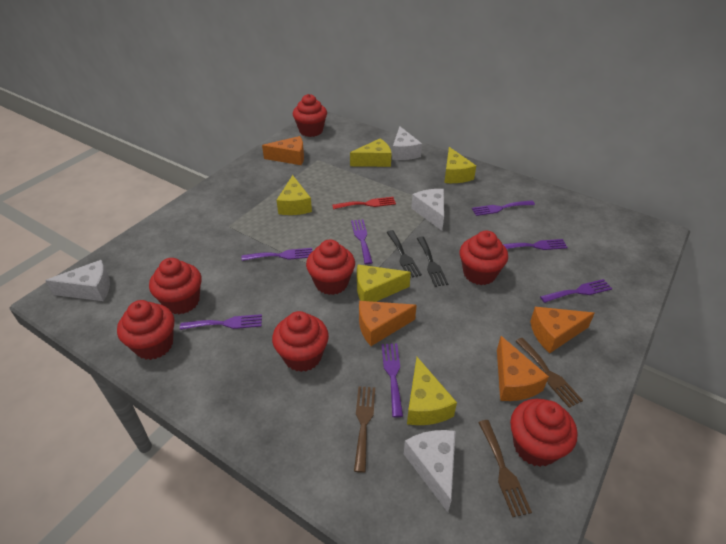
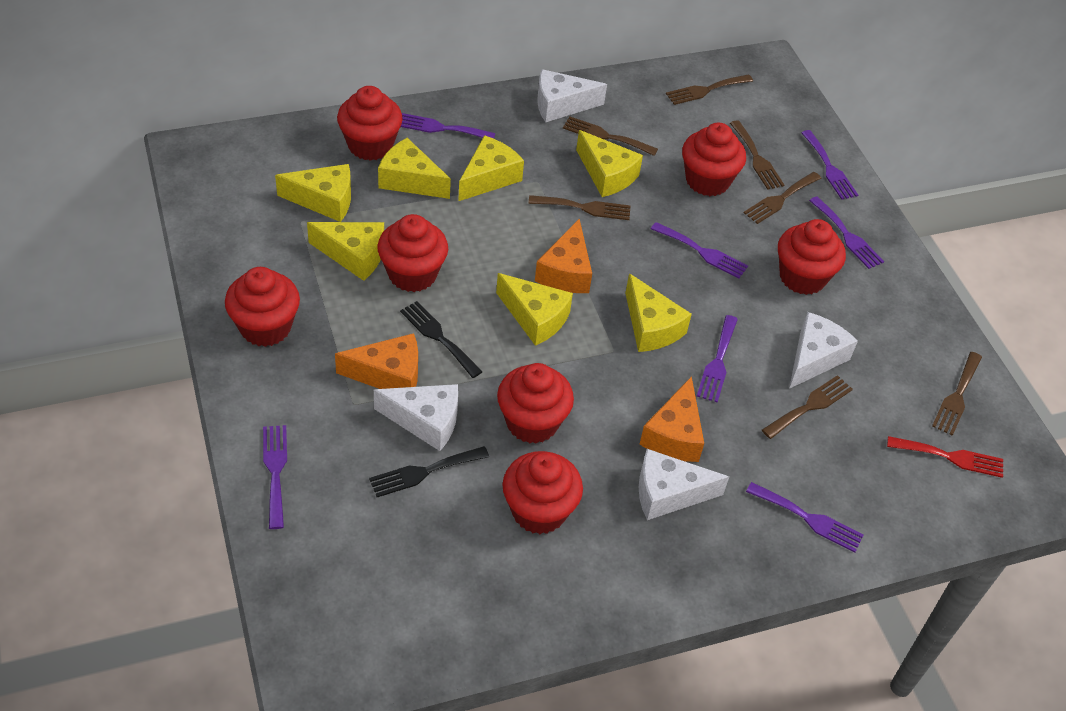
brown fork: [354,386,375,473] [478,420,532,517] [516,338,583,408] = 3 -> [528,195,631,220] [563,117,658,156] [666,74,753,105] [730,121,784,190] [744,172,821,224] [762,375,853,439] [932,352,982,436] = 7
orange cheese: [262,136,304,165] [359,301,417,346] [497,336,549,401] [530,307,595,353] = 4 -> [335,333,418,389] [535,219,592,293] [639,376,704,462] = 3
yellow cheese: [277,175,312,215] [350,139,391,167] [357,265,411,302] [407,357,457,425] [444,147,476,183] = 5 -> [275,164,351,222] [307,222,384,281] [378,138,451,199] [458,135,524,201] [496,273,573,346] [576,130,643,197] [625,274,692,352] = 7

